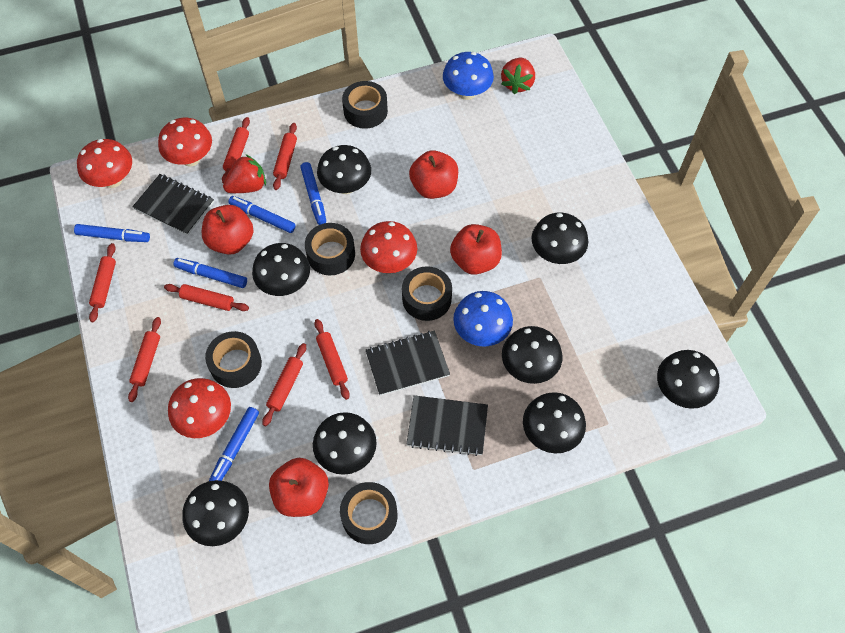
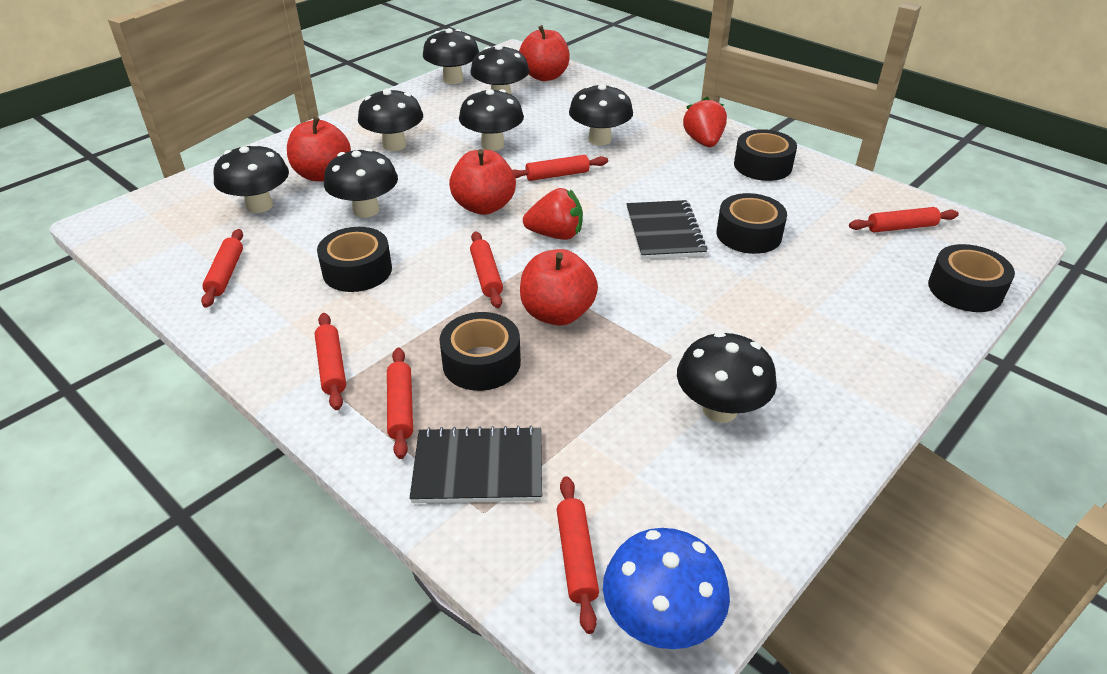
black notebook: [132,174,214,235] [366,330,450,396] [407,395,488,456] = 3 -> [410,426,542,503] [626,200,708,259] = 2
blue marker: [74,224,150,242] [173,258,247,288] [209,407,259,481] [228,196,296,233] [300,162,326,225] = 5 -> none = 0
blue mushroom: [443,52,494,100] [453,291,513,347] = 2 -> [603,528,730,649] = 1
red mushroom: [77,139,132,188] [158,118,212,167] [168,378,231,438] [360,221,417,273] = 4 -> none = 0

